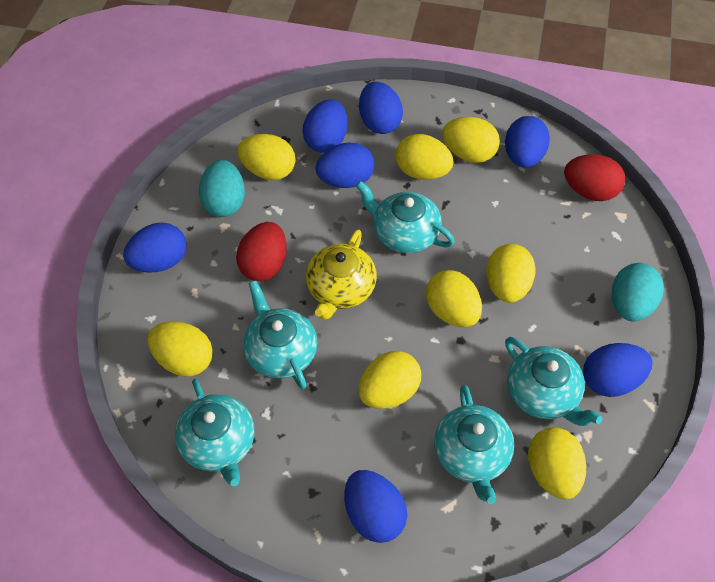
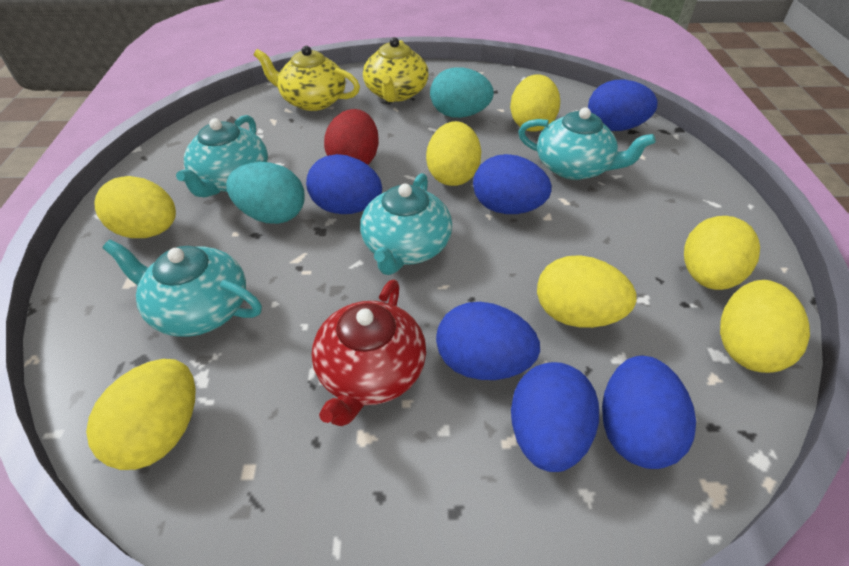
blue egg: [123,222,187,272] [303,99,348,153] [316,142,375,188] [344,470,407,543] [359,81,403,134] [505,116,550,168] [583,343,652,397] = 7 -> [306,154,382,214] [436,302,540,380] [473,154,552,214] [511,362,599,472] [588,80,658,131] [602,356,696,469] = 6
red egg: [236,222,287,281] [564,154,625,201] = 2 -> [324,109,379,165] = 1
red teapot: none = 0 -> [312,280,426,426] = 1
turquoise teapot: [175,379,255,486] [243,281,317,390] [356,181,455,253] [434,385,514,504] [505,337,602,426] = 5 -> [103,240,262,337] [176,115,268,197] [360,173,452,275] [518,107,656,180] = 4
yellow egg: [148,321,213,377] [237,134,295,180] [358,351,421,409] [396,134,454,180] [426,270,482,327] [442,117,500,163] [486,244,536,303] [528,427,586,500] = 8 -> [86,359,196,470] [94,176,176,238] [426,121,481,186] [510,74,560,132] [537,255,636,328] [684,216,760,290] [720,280,810,373] = 7
yellow teapot: [306,230,377,320] = 1 -> [254,46,360,111] [363,37,428,102] = 2

